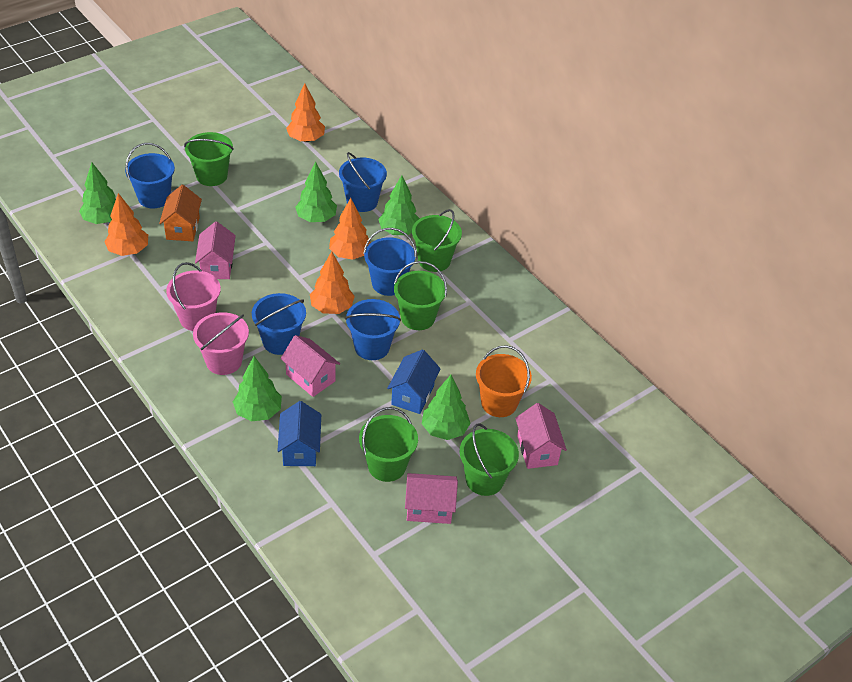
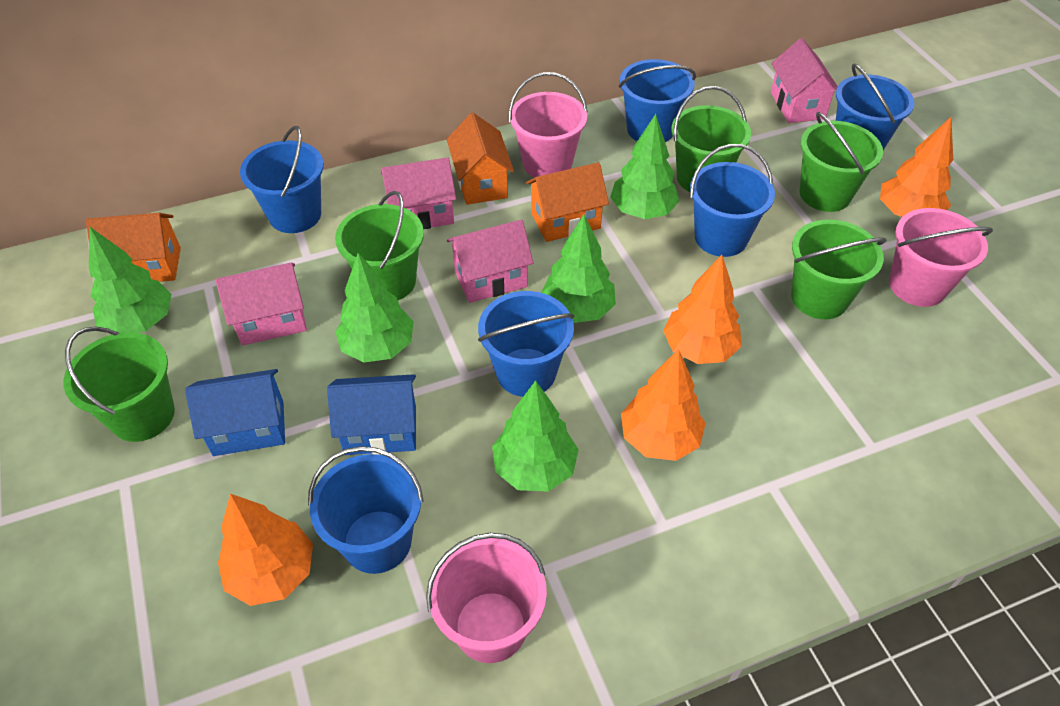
blue bucket: [125,143,175,208] [252,293,306,355] [339,152,387,212] [345,299,401,360] [363,228,416,296] = 5 -> [240,126,324,233] [308,446,424,574] [478,291,575,397] [619,59,696,142] [690,144,775,257] [836,64,914,150] = 6
orange bucket: [476,345,532,417] = 1 -> none = 0
orange house: [159,185,202,241] = 1 -> [86,213,181,282] [447,113,514,205] [526,162,609,242] = 3
pink bucket: [166,262,221,331] [193,312,249,375] = 2 -> [426,533,547,663] [509,72,588,178] [889,208,993,307] = 3

